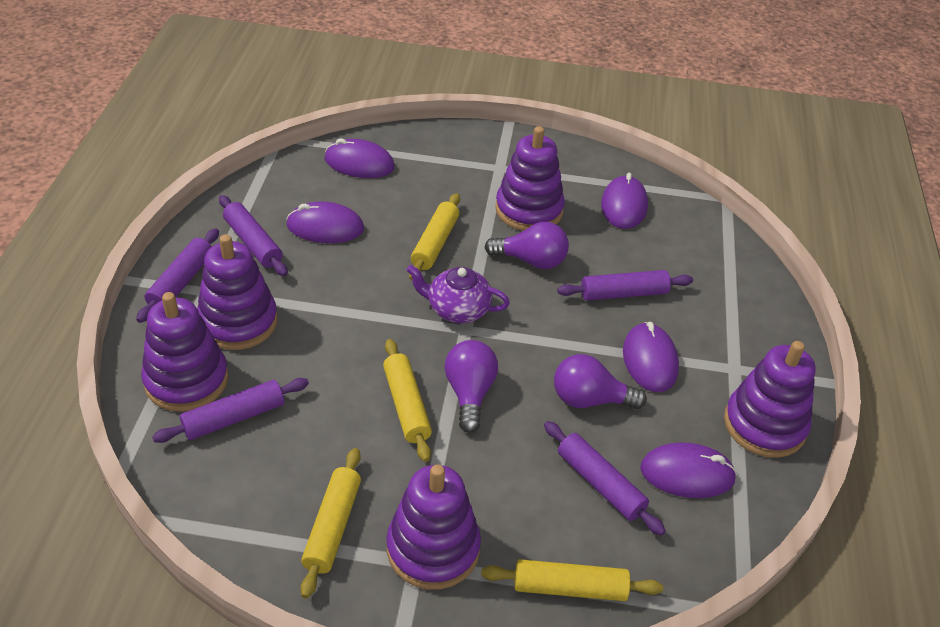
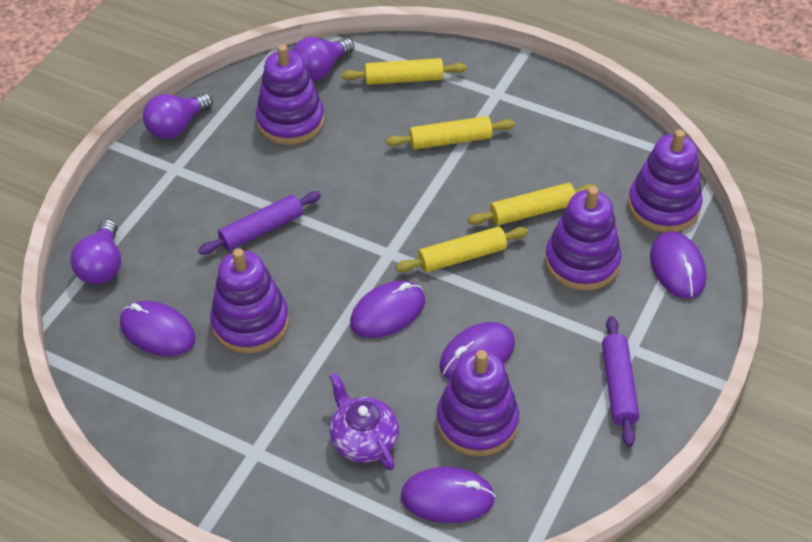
purple rolling pin: [136,228,219,323] [152,378,309,443] [219,195,288,276] [544,421,666,536] [557,270,693,301] = 5 -> [198,191,321,255] [602,316,639,447] = 2

